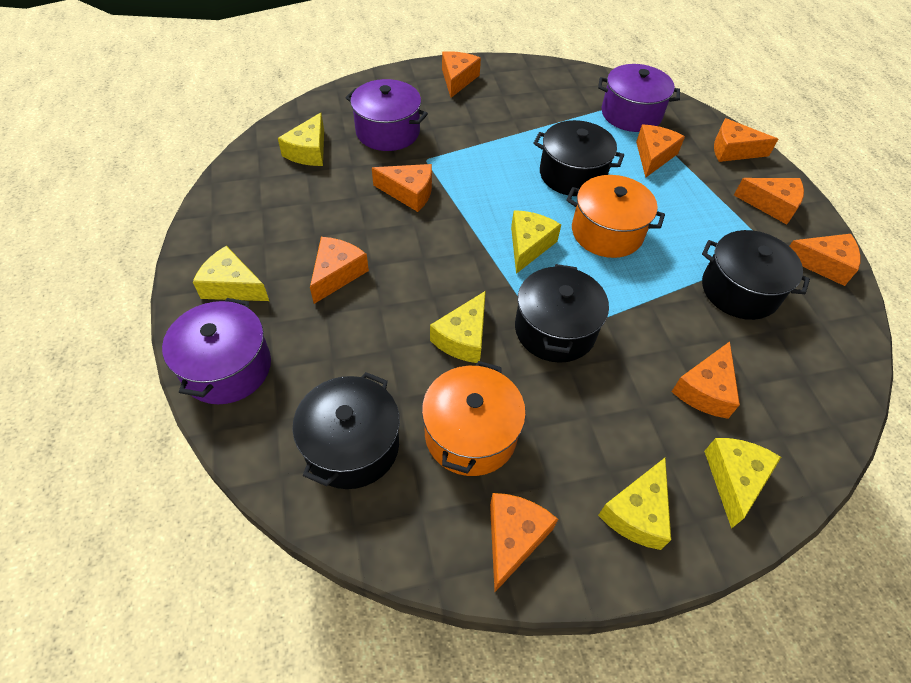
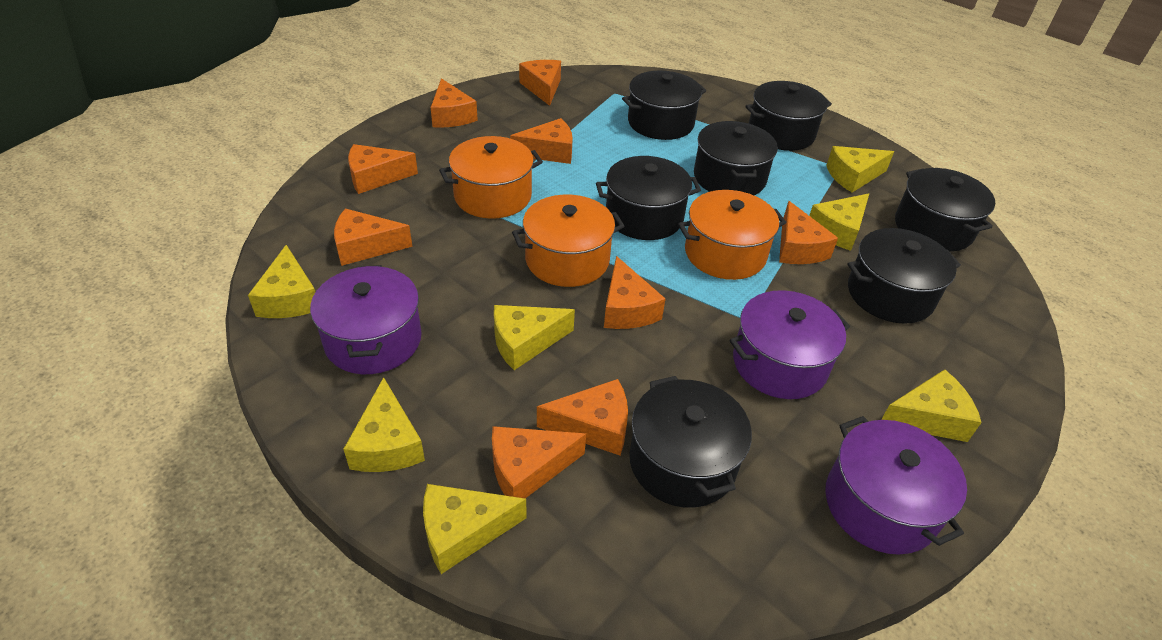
black pot: [292,372,400,489] [515,264,609,363] [534,120,624,196] [702,230,810,320] = 4 -> [596,156,701,240] [622,70,706,140] [629,376,752,508] [694,121,778,195] [745,81,832,151] [847,228,961,324] [895,168,995,252] = 7
orange pot: [422,361,526,476] [566,175,665,258] = 2 -> [439,136,543,219] [512,195,625,287] [678,190,786,280] = 3
yellow cheese: [193,246,269,301] [278,113,324,166] [430,291,486,363] [511,210,561,274] [598,458,671,550] [704,438,781,529] = 6 -> [248,245,315,318] [343,377,425,472] [423,484,526,574] [494,305,575,370] [809,193,869,251] [826,146,894,193] [881,369,982,442] = 7

